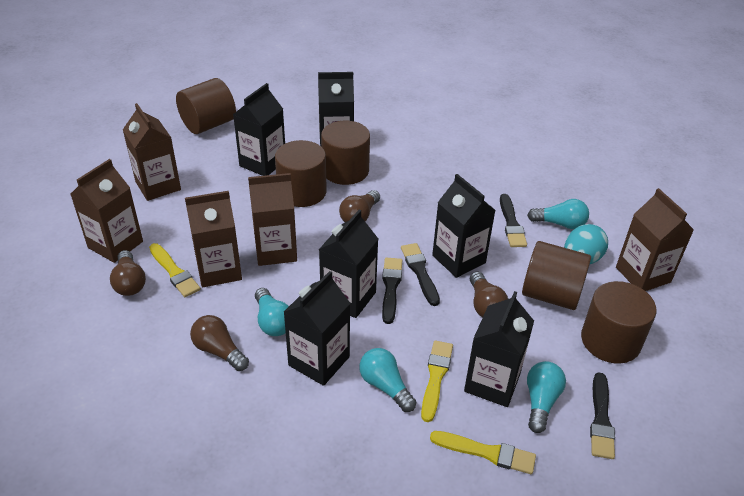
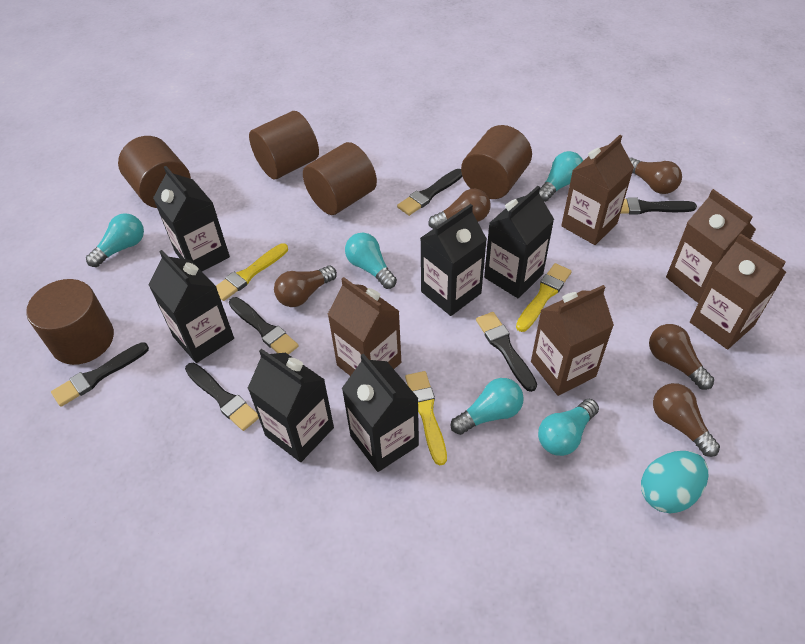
black brush: [382,258,402,324] [401,243,440,306] [500,194,527,247] [590,372,615,459] = 4 -> [51,342,149,407] [185,363,259,431] [229,297,299,355] [397,169,462,216] [476,312,537,392] [620,197,697,214] = 6
brown light bulb: [110,250,146,296] [190,315,249,371] [339,190,380,222] [470,271,508,317] = 4 -> [274,265,337,307] [429,189,491,229] [629,158,682,194] [649,324,714,390] [653,383,720,457] = 5
turquoise light bulb: [255,288,289,336] [359,348,416,412] [527,199,589,229] [527,361,566,433] = 4 -> [86,213,144,267] [345,232,397,289] [451,378,524,435] [538,399,599,456] [539,151,583,202] = 5

